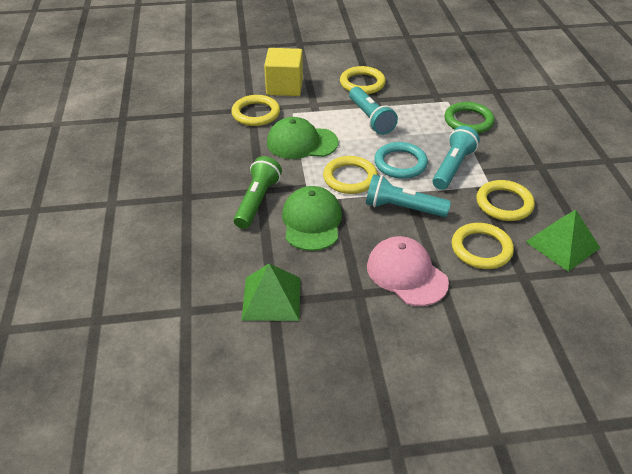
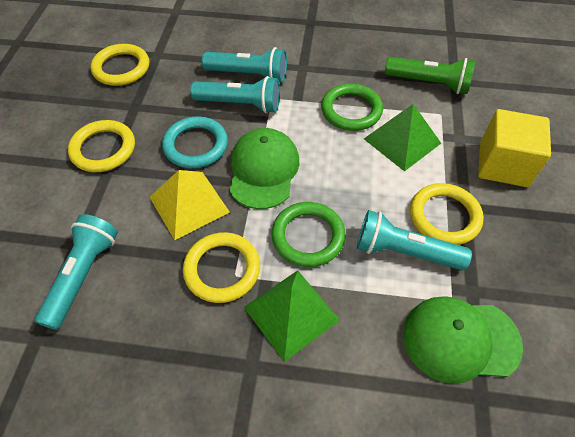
green ring: [445,102,495,133] = 1 -> [272,202,346,267] [321,84,383,131] = 2
pink cap: [367,236,449,306] = 1 -> none = 0
turquoise flashlight: [349,87,398,135] [366,174,451,217] [432,126,480,190] = 3 -> [35,214,118,330] [190,76,280,113] [202,47,287,83] [357,210,472,270] = 4
yellow pyramid: none = 0 -> [150,170,230,240] = 1
yellow ring: [231,95,280,126] [323,156,378,194] [340,66,386,94] [452,223,514,269] [476,180,535,221] = 5 -> [68,120,135,172] [91,44,149,86] [183,232,260,303] [410,183,484,245] = 4

